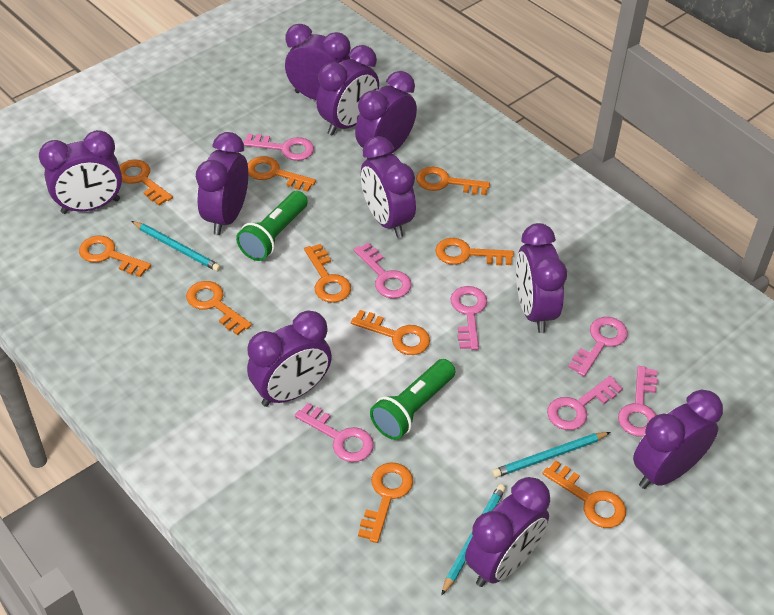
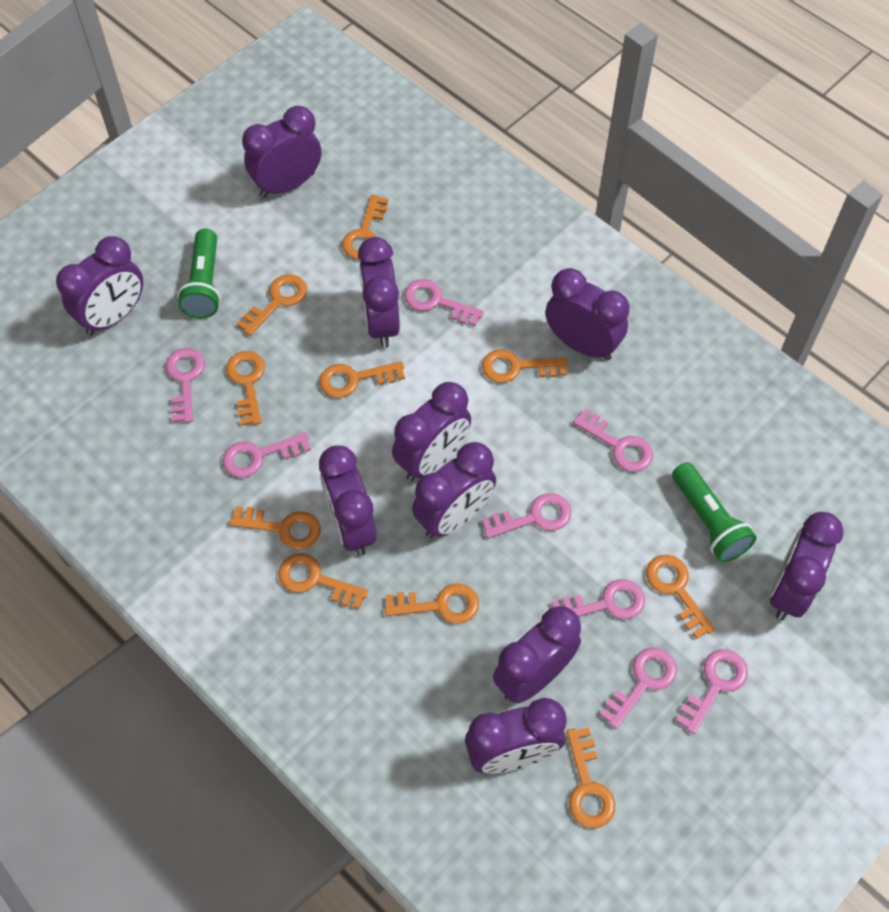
pink key: [243,134,314,161] [295,403,374,462] [354,242,411,299] [450,286,487,350] [547,376,623,430] [568,317,628,377] [618,366,658,437] = 7 -> [166,348,205,423] [223,432,311,477] [404,279,484,326] [482,493,572,539] [552,579,645,619] [573,409,653,472] [599,647,677,729] [676,649,748,734] = 8
turquoise pencil: [132,221,221,271] [441,484,506,596] [492,432,610,478] = 3 -> none = 0

